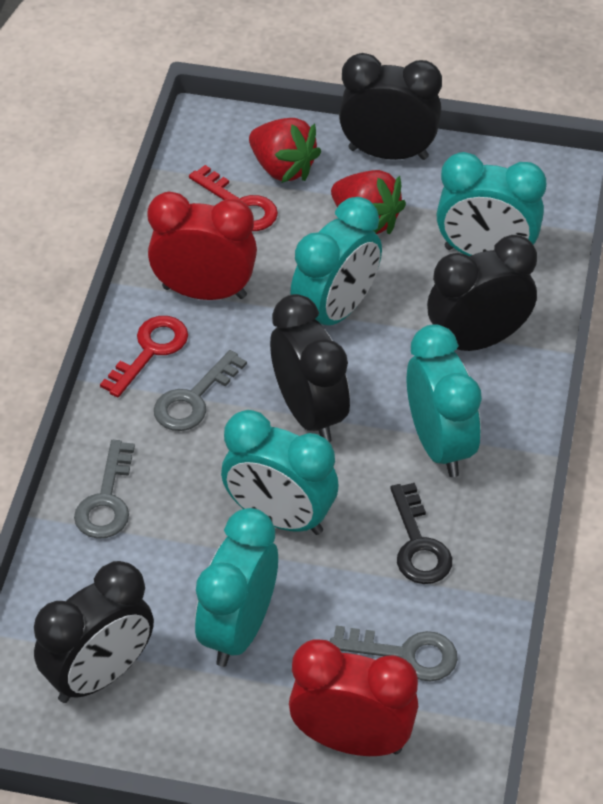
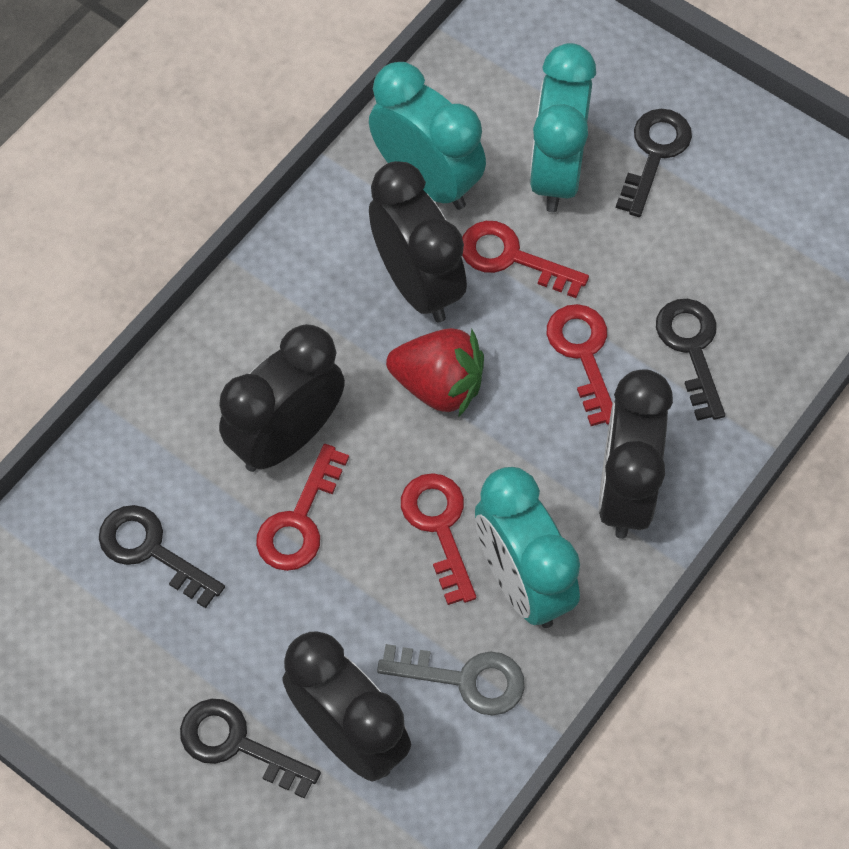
black key: [390,483,452,584] = 1 -> [99,505,225,608] [180,699,321,799] [616,109,692,217] [656,299,725,421] = 4
grey key: [74,440,135,539] [154,350,247,431] [330,625,458,682] = 3 -> [377,644,525,716] = 1
red clock: [148,192,257,300] [289,639,418,756] = 2 -> none = 0
red key: [100,316,188,397] [189,165,278,231] = 2 -> [256,444,349,571] [401,473,476,605] [462,221,589,298] [547,304,613,426] = 4
red strawberry: [249,118,321,183] [331,170,406,234] = 2 -> [386,328,484,417] = 1
turquoise clock: [195,508,278,667] [221,410,338,535] [290,197,382,325] [407,324,482,477] [436,152,546,256] = 5 -> [369,62,486,210] [475,467,580,628] [529,43,596,212] = 3

